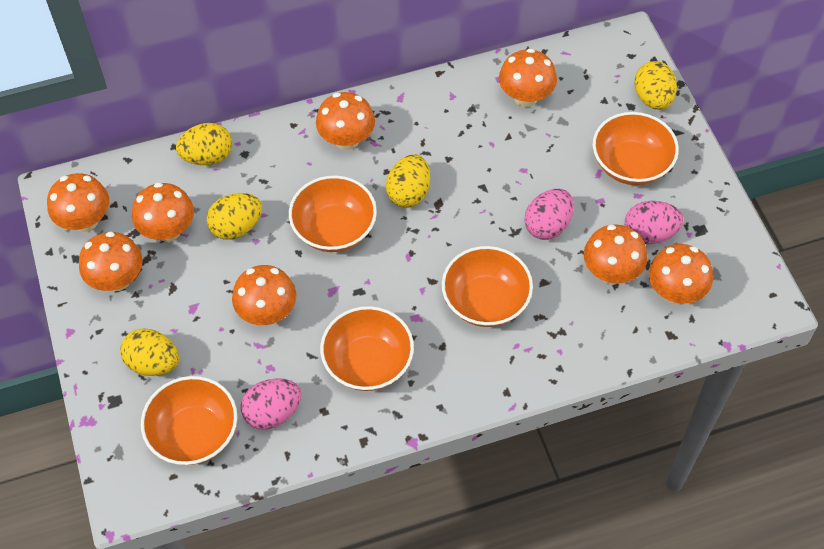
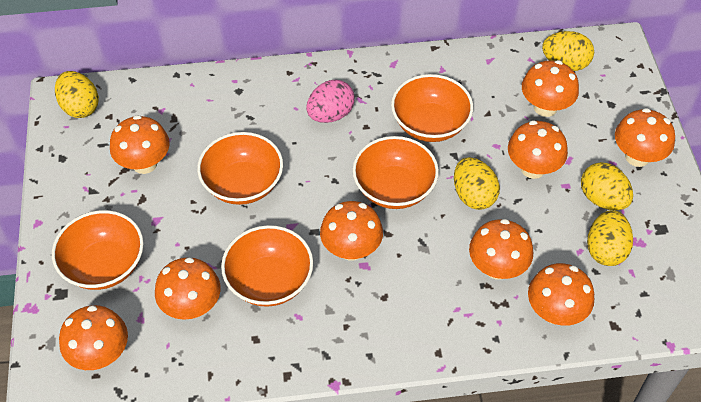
orange mushroom: [47,173,109,232] [79,232,143,291] [132,182,194,242] [232,265,296,325] [316,92,375,150] [499,48,557,107] [584,224,647,284] [649,244,713,304] = 8 -> [59,305,128,370] [110,115,170,174] [155,257,221,320] [320,201,383,261] [469,219,533,279] [508,120,568,179] [522,60,579,117] [528,263,594,326] [615,108,675,167] = 9
pink egg: [241,378,301,429] [524,189,574,240] [625,201,684,244] = 3 -> [306,80,355,123] = 1

